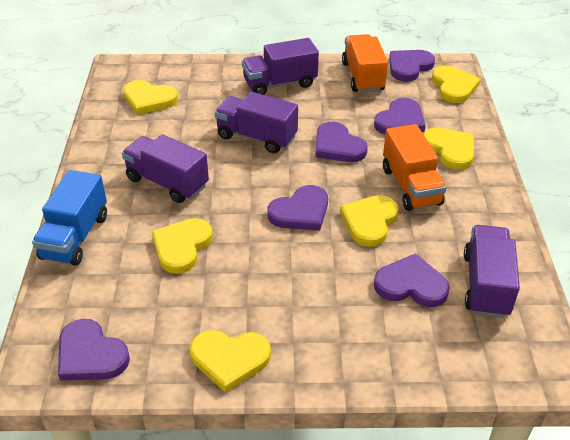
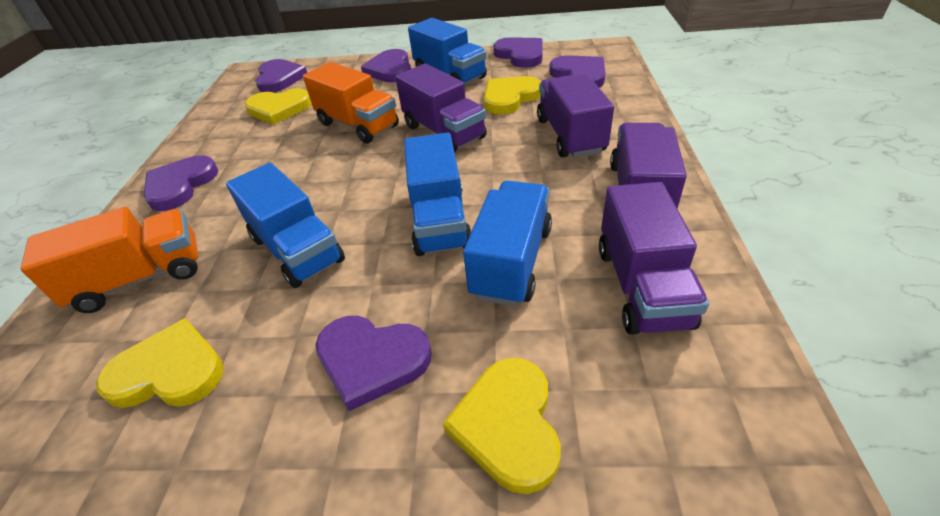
blue truck: [32,170,107,266] = 1 -> [226,163,345,288] [404,133,471,256] [408,18,487,84] [463,181,552,306] = 4
yellow heart: [123,80,178,115] [152,218,213,274] [190,330,271,393] [340,195,399,247] [423,127,474,170] [432,66,481,103] = 6 -> [96,318,224,408] [245,88,312,125] [443,358,561,494] [484,76,541,115] = 4

